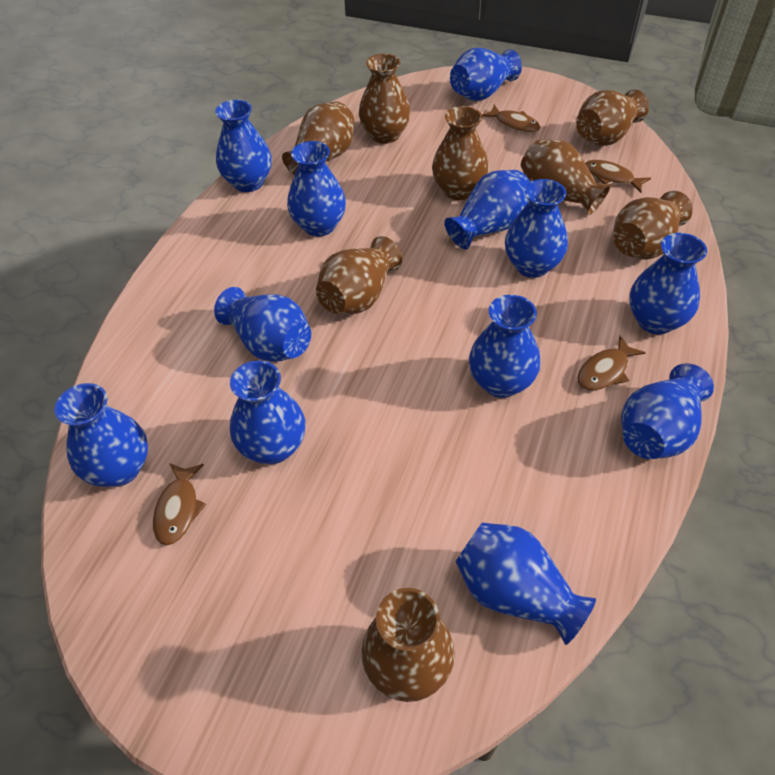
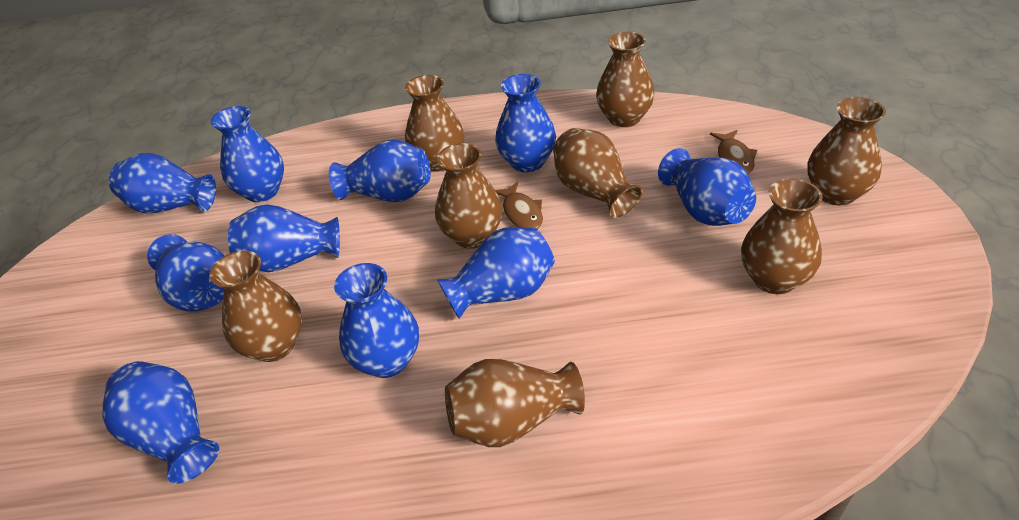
blue vase: [54,383,148,487] [214,287,311,362] [215,100,272,192] [230,360,306,464] [287,141,346,237] [444,170,530,249] [450,48,522,101] [456,523,596,645] [469,295,541,398] [505,179,568,278] [621,363,714,459] [629,233,707,335] = 12 -> [102,361,219,484] [109,153,216,213] [147,234,224,312] [211,106,284,202] [228,204,340,272] [329,140,431,202] [334,263,419,378] [437,227,555,319] [495,74,556,173] [658,148,756,226] = 10
brown fish: [153,463,206,546] [482,105,541,133] [577,336,646,391] [585,160,651,193] = 4 -> [495,182,543,229] [710,130,757,174] = 2

